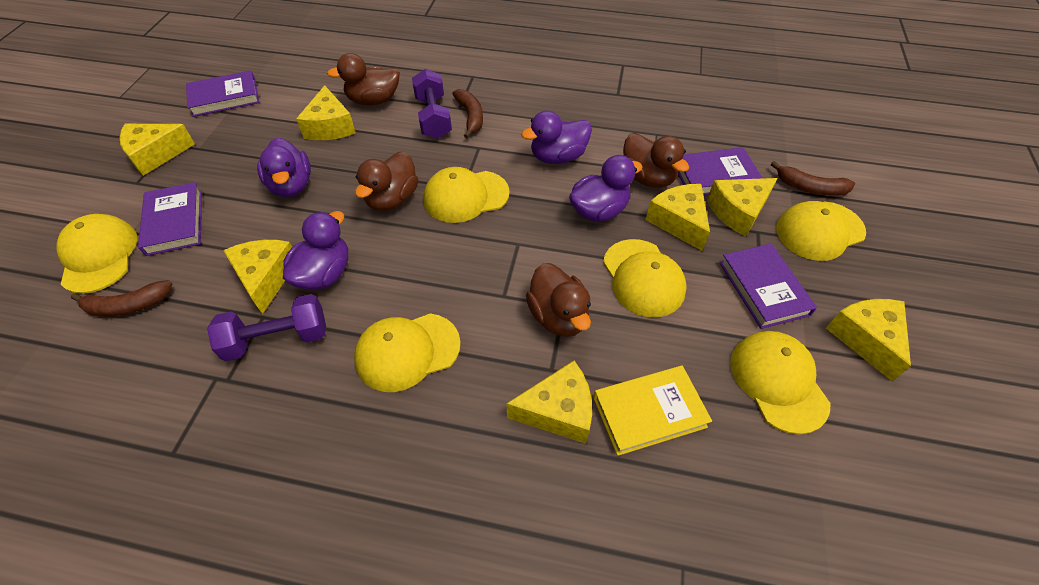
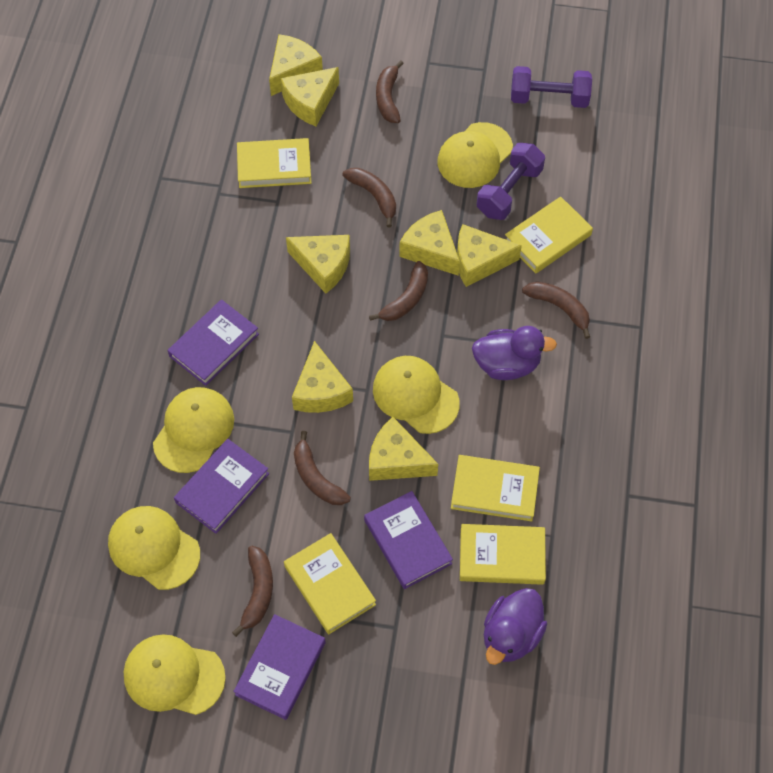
brown banana: [71,280,172,317] [452,89,483,138] [771,161,855,196] = 3 -> [232,546,273,637] [294,431,351,505] [342,168,396,227] [369,261,428,321] [376,60,404,123] [522,281,590,339] = 6
brown duck: [327,53,400,105] [355,151,418,211] [526,263,591,337] [623,133,689,188] = 4 -> none = 0
purple duck: [257,138,311,197] [283,211,348,290] [521,111,592,164] [569,155,642,222] = 4 -> [472,326,557,380] [484,588,547,665] = 2
yellow book: [593,366,712,456] = 1 -> [237,138,311,188] [284,533,376,634] [451,455,540,522] [460,524,546,585] [505,196,593,273] = 5
yellow cap: [56,214,138,294] [354,313,461,392] [423,167,510,223] [603,239,687,317] [730,331,831,435] [776,201,866,261] = 6 -> [108,506,200,590] [124,634,226,715] [153,387,234,473] [373,356,460,434] [437,122,513,188] = 5

